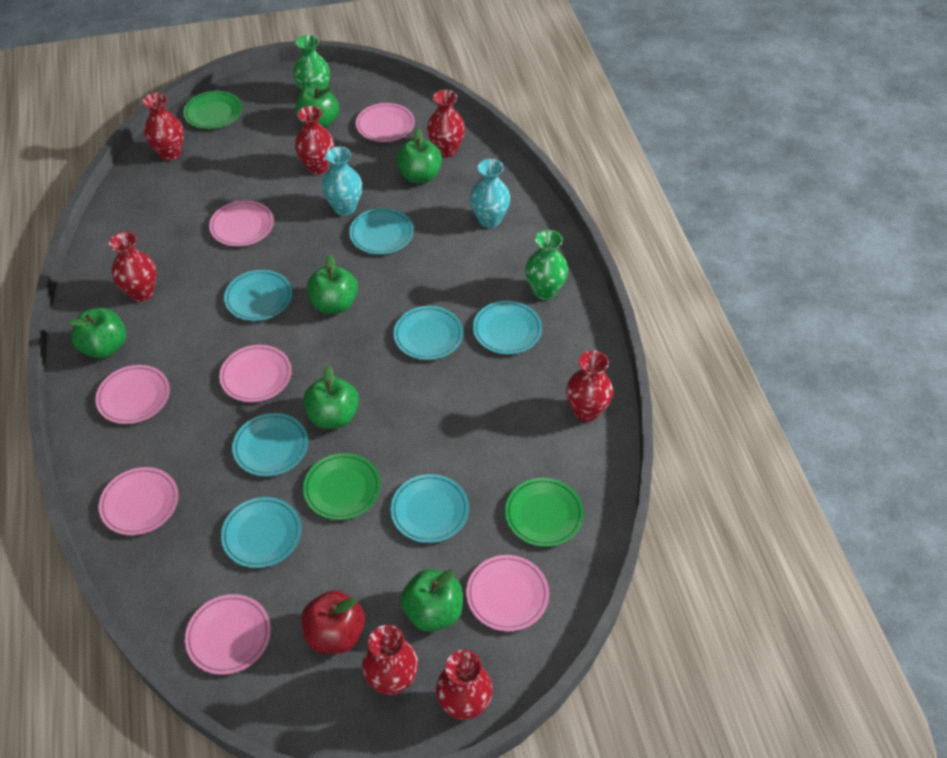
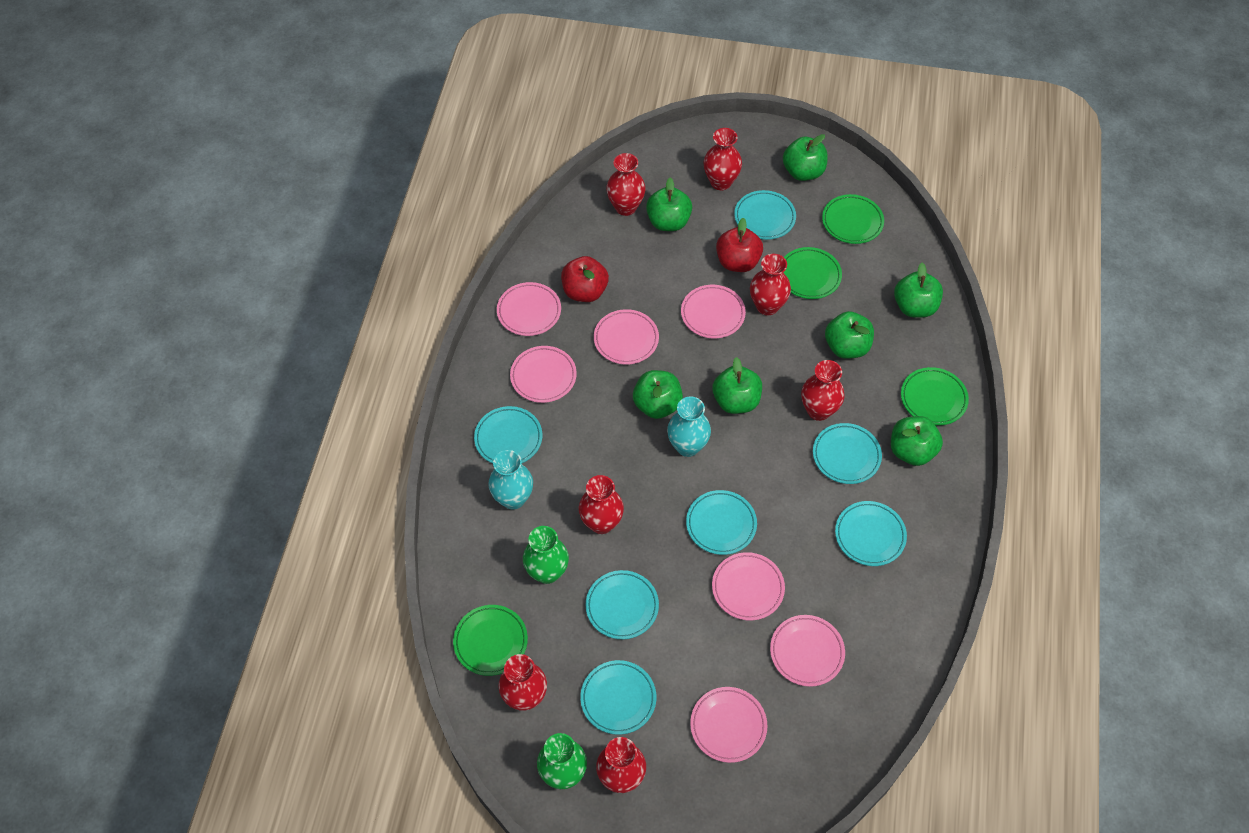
green apple: [69,308,126,359] [295,86,339,128] [303,365,359,429] [307,254,358,314] [396,128,442,183] [401,569,463,632] = 6 -> [633,370,683,419] [646,177,692,231] [712,357,762,414] [783,134,828,181] [825,311,874,359] [891,416,943,466] [894,263,943,318] = 7
green plate: [183,91,242,129] [303,453,381,520] [505,478,584,547] = 3 -> [453,605,528,676] [783,247,842,299] [822,194,884,244] [901,367,969,425] = 4
red apple: [301,590,365,654] = 1 -> [561,256,609,302] [716,218,763,272] = 2

